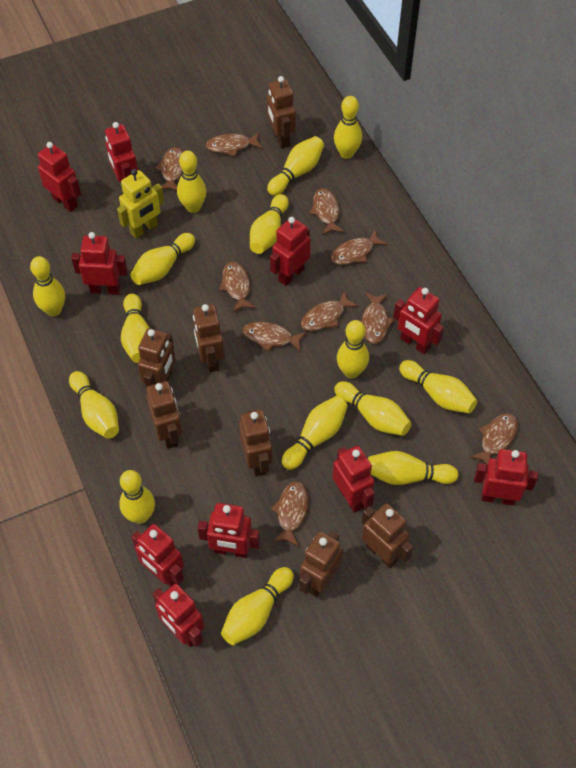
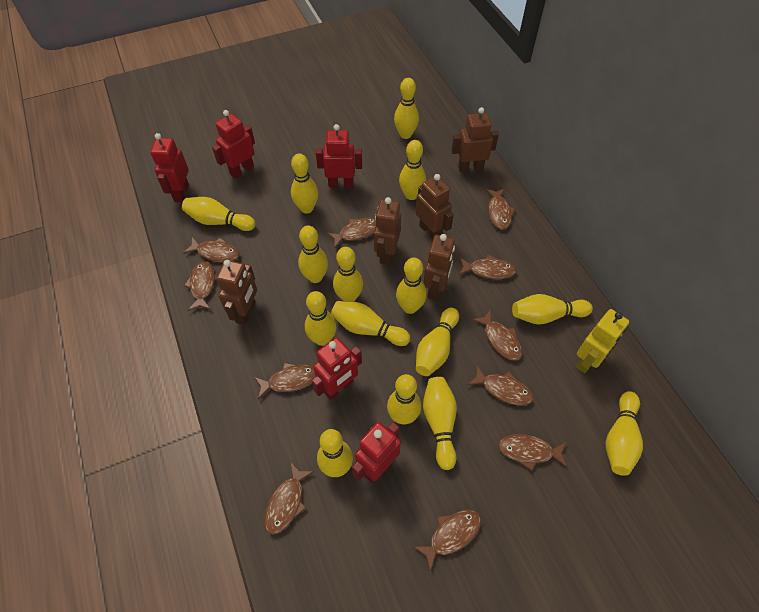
brown fish: [155,147,183,190] [206,132,262,157] [219,262,256,312] [243,322,306,352] [271,481,308,547] [301,291,358,331] [310,188,344,235] [331,229,388,265] [362,292,394,344] [470,413,518,465] = 10 -> [183,237,239,262] [184,261,215,311] [254,363,315,399] [264,462,314,535] [327,218,376,248] [414,510,481,571] [459,255,516,279] [468,365,533,406] [472,309,522,361] [486,189,516,230] [498,434,567,471] = 11
brown robot: [138,328,176,388] [146,381,182,449] [193,304,225,372] [239,410,272,477] [267,76,296,149] [299,531,343,597] [362,503,413,568] = 7 -> [216,260,257,325] [374,197,401,265] [416,174,454,240] [423,234,455,300] [451,107,499,172] = 5
red robot: [38,142,81,212] [71,232,128,295] [105,122,138,182] [132,524,184,587] [153,584,204,647] [198,503,260,558] [270,217,311,286] [333,445,375,513] [393,287,444,354] [474,449,538,506] = 10 -> [150,133,189,203] [212,110,255,179] [312,337,362,400] [316,124,362,188] [352,422,401,482] = 5

